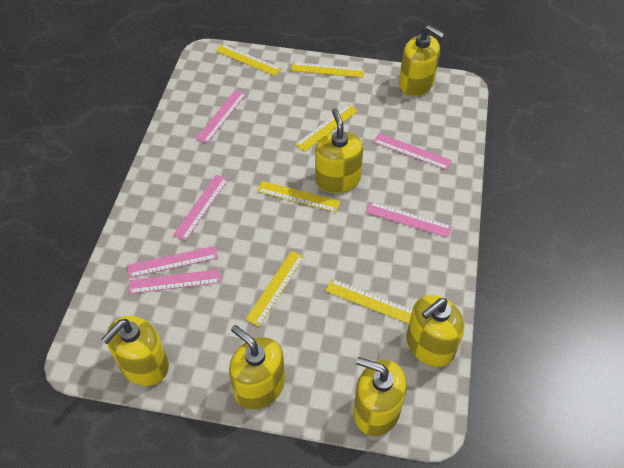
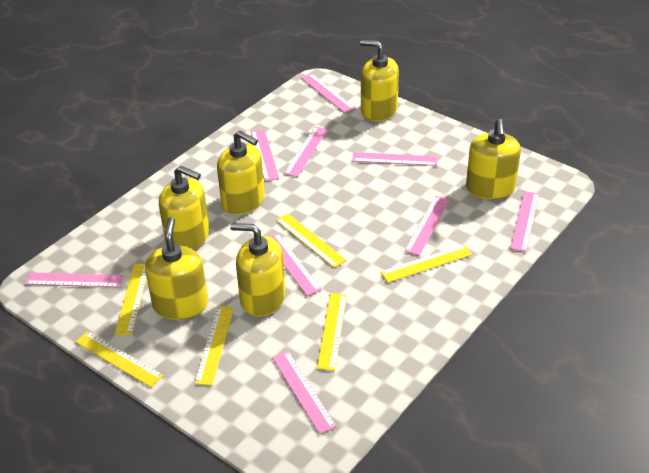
pink ruler: [127,246,218,278] [129,269,221,294] [173,175,228,241] [196,90,246,143] [366,201,452,238] [373,133,452,170] = 6 -> [25,273,123,288] [251,129,279,181] [268,233,322,296] [272,351,337,434] [284,127,328,177] [301,73,355,113] [352,152,437,166] [405,196,450,256] [510,191,539,252] = 9

